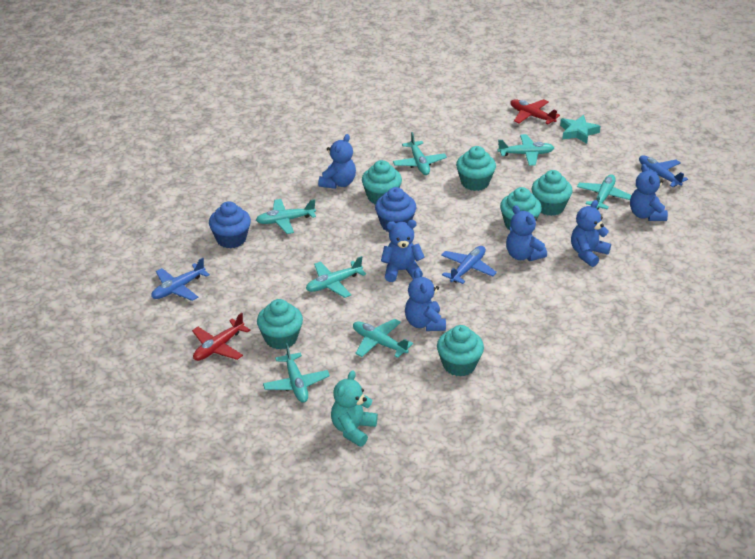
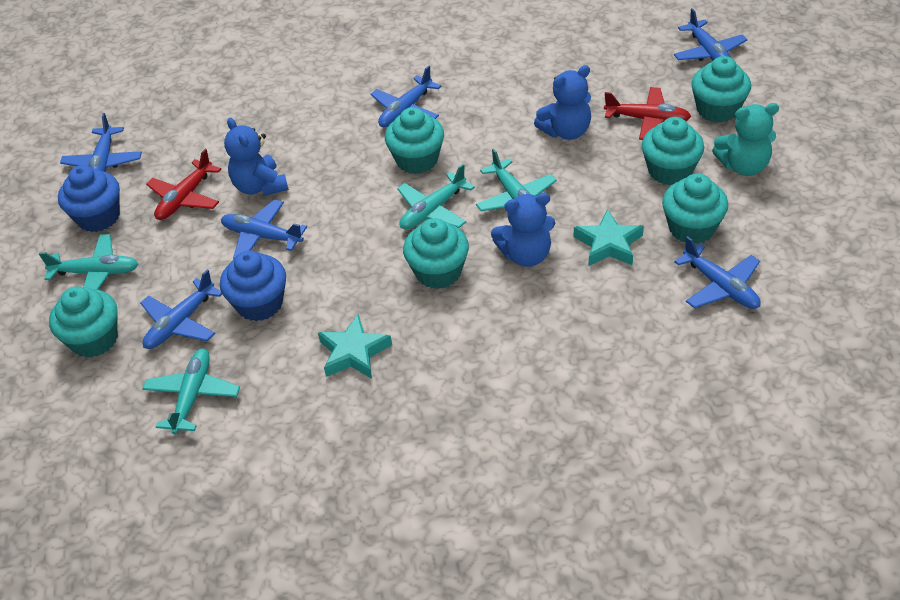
blue plane: [151,258,210,301] [441,246,497,284] [639,155,688,187] = 3 -> [60,113,142,172] [140,269,222,349] [221,199,307,259] [371,66,441,127] [674,8,748,61] [674,236,761,309] = 6
blue teddy bear: [318,134,356,189] [381,220,425,282] [405,270,446,331] [506,205,547,261] [571,200,611,267] [630,164,668,221] = 6 -> [224,118,289,196] [491,193,555,267] [534,65,591,140] = 3
turquoise plane: [256,199,316,234] [263,343,330,403] [306,256,366,298] [353,319,413,358] [393,132,447,175] [497,134,554,166] [577,174,631,210] = 7 -> [39,234,138,290] [142,348,240,434] [397,164,475,230] [476,148,557,211] = 4
turquoise star: [560,115,601,144] = 1 -> [318,314,392,379] [574,209,644,266] = 2

